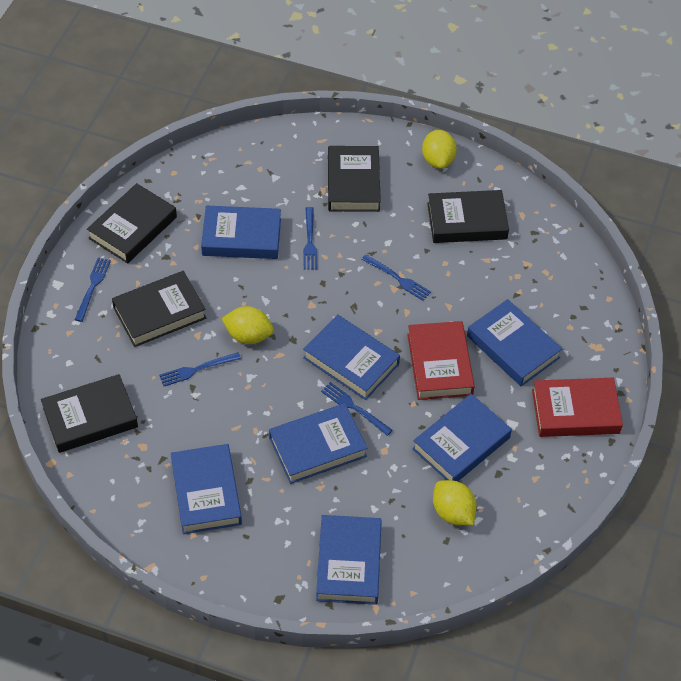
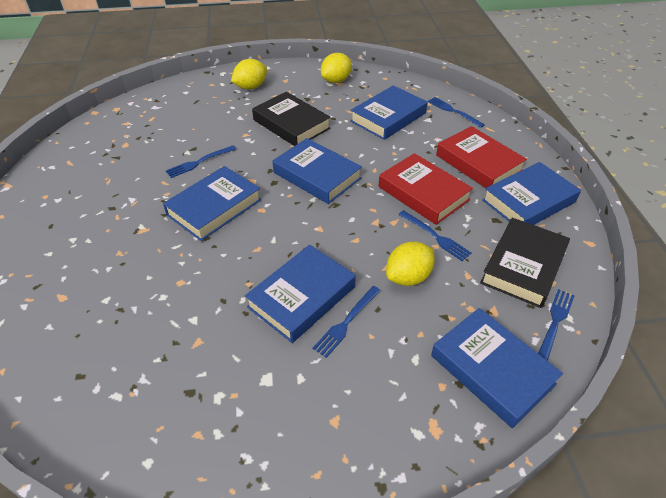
black book: [41,374,138,453] [87,183,177,264] [112,271,206,347] [328,146,381,212] [427,190,509,243] = 5 -> [252,92,331,146] [480,218,570,308] = 2
blue book: [171,444,242,534] [201,205,281,259] [269,403,368,484] [303,314,400,400] [316,515,382,605] [412,394,512,481] [467,299,562,386] = 7 -> [163,166,261,241] [245,245,356,343] [272,138,362,204] [350,85,428,140] [431,308,563,428] [482,162,581,225] = 6

